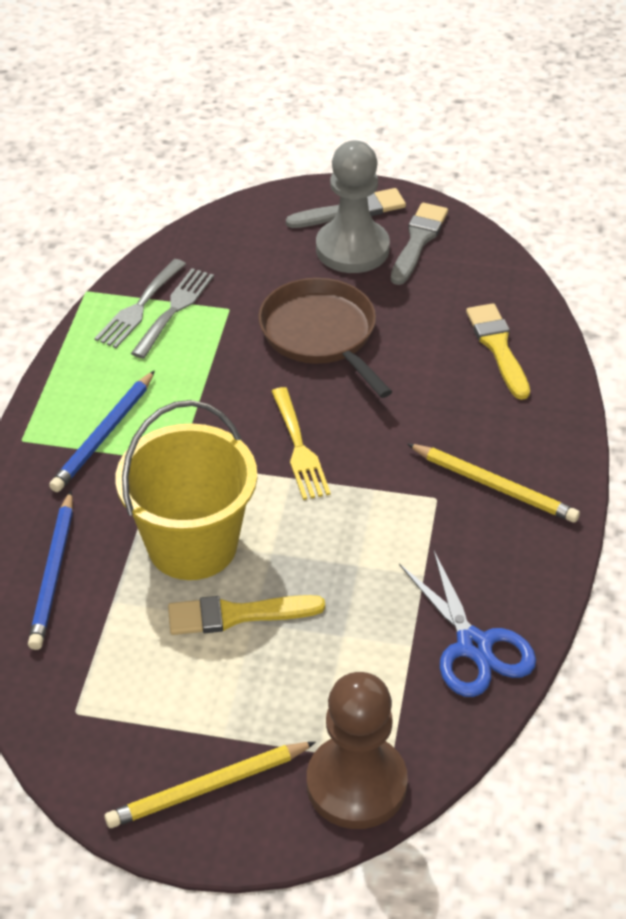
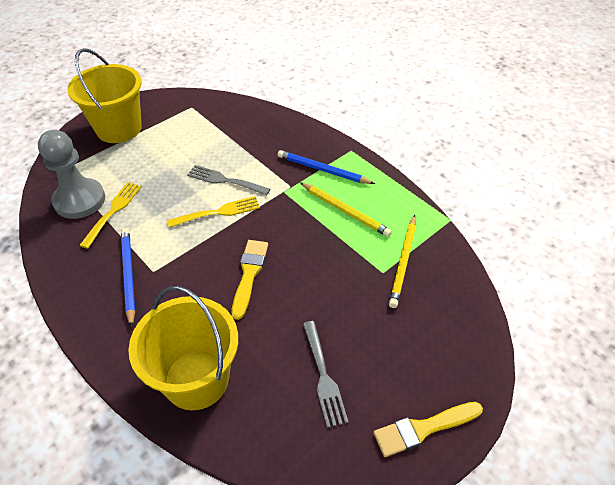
blue scissors: [399,550,536,697] = 1 -> none = 0
brown pan: [258,278,392,398] = 1 -> none = 0
brown pawn: [307,672,408,829] = 1 -> none = 0
grey brush: [286,188,406,228] [391,203,448,285] = 2 -> none = 0
yellow bucket: [115,400,257,580] = 1 -> [67,48,142,143] [128,286,238,410] = 2
yellow fork: [271,387,331,500] = 1 -> [79,182,142,249] [167,196,260,228] = 2

